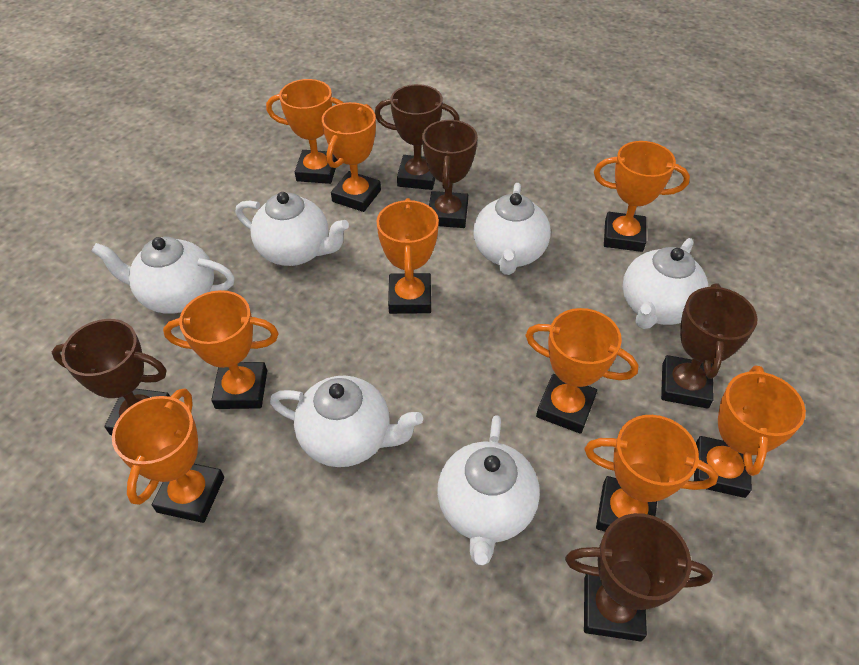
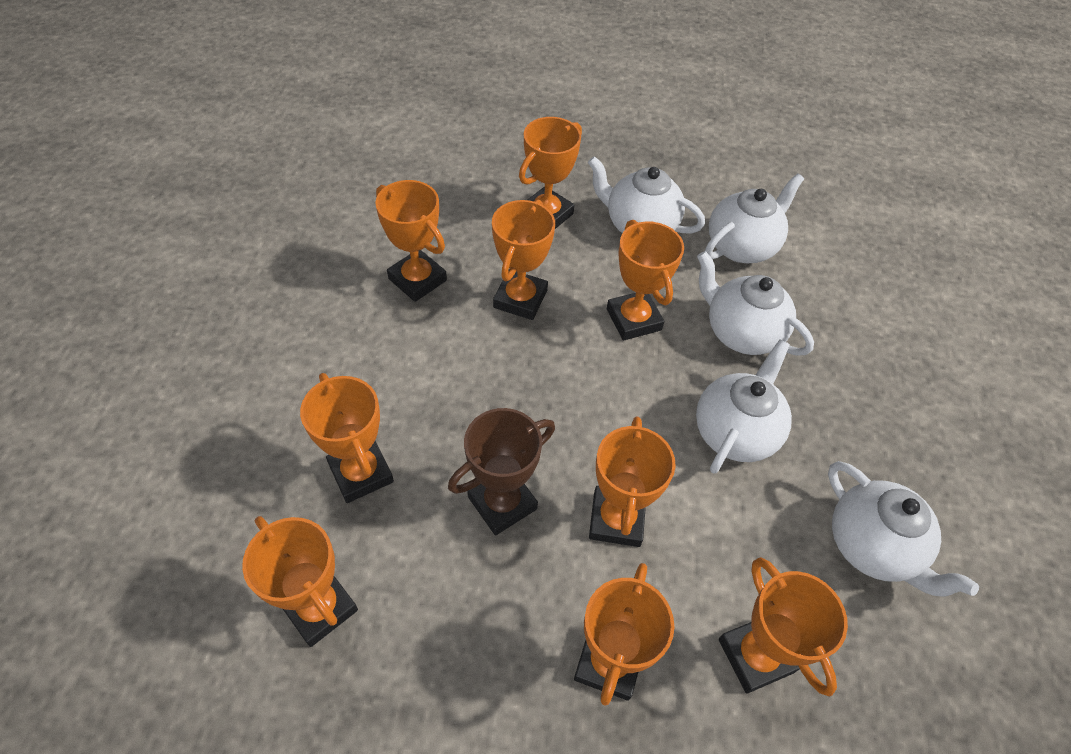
brown trophy: [52,319,170,435] [375,84,460,190] [422,119,478,228] [565,513,713,641] [661,283,758,409] = 5 -> [448,408,555,535] = 1
white teapot: [91,237,235,314] [236,192,349,266] [270,376,423,467] [437,415,540,565] [474,183,551,275] [623,238,708,329] = 6 -> [588,156,705,233] [696,340,792,474] [697,251,814,356] [705,173,804,263] [828,461,979,597] = 5

